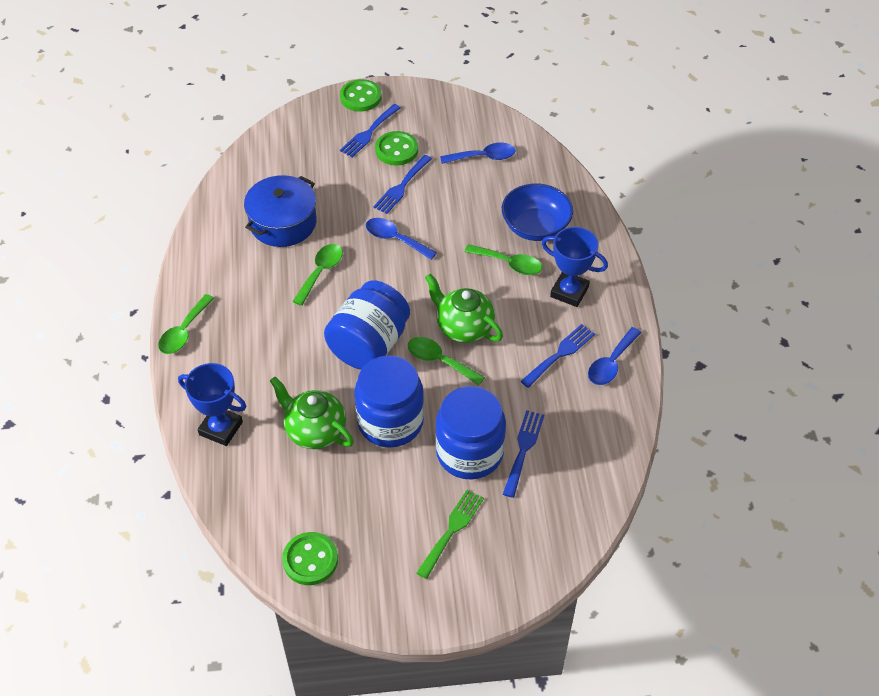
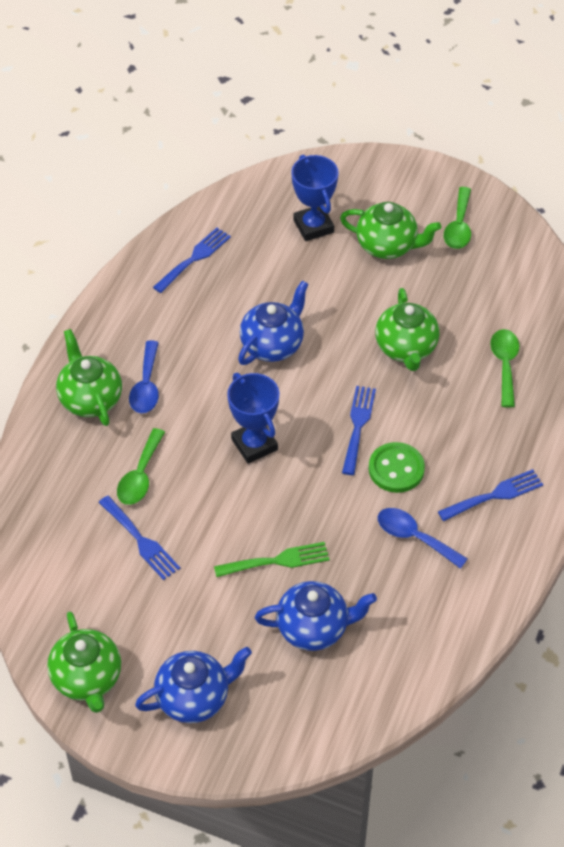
blue bowl: [502,183,573,241] = 1 -> none = 0
blue jar: [324,281,410,370] [354,355,424,448] [435,386,506,480] = 3 -> none = 0
blue pot: [244,175,317,247] = 1 -> none = 0
blue spoon: [366,218,437,260] [440,143,515,164] [588,327,641,385] = 3 -> [129,340,159,413] [378,508,468,569] = 2
blue teapot: none = 0 -> [135,647,252,723] [238,281,309,365] [255,581,377,651] = 3
green button: [282,532,338,585] [340,79,381,112] [375,131,418,165] = 3 -> [369,442,425,493] = 1
green spoon: [158,294,215,354] [292,244,343,306] [408,337,485,386] [464,244,542,275] = 4 -> [117,428,165,505] [444,187,471,249] [490,329,519,407] = 3
green teapot: [270,377,354,449] [425,274,503,343] = 2 -> [47,612,121,713] [56,329,122,426] [340,202,441,259] [375,288,439,371] = 4

